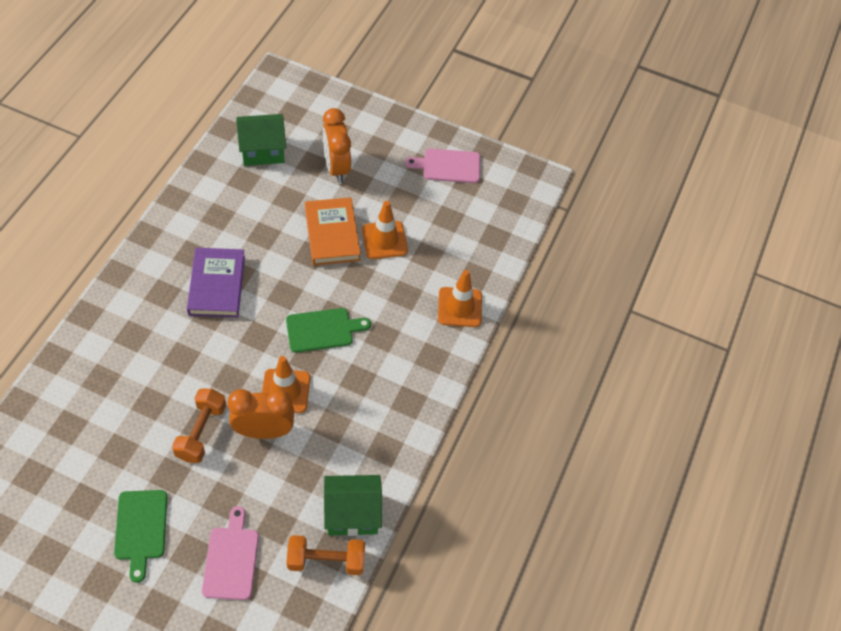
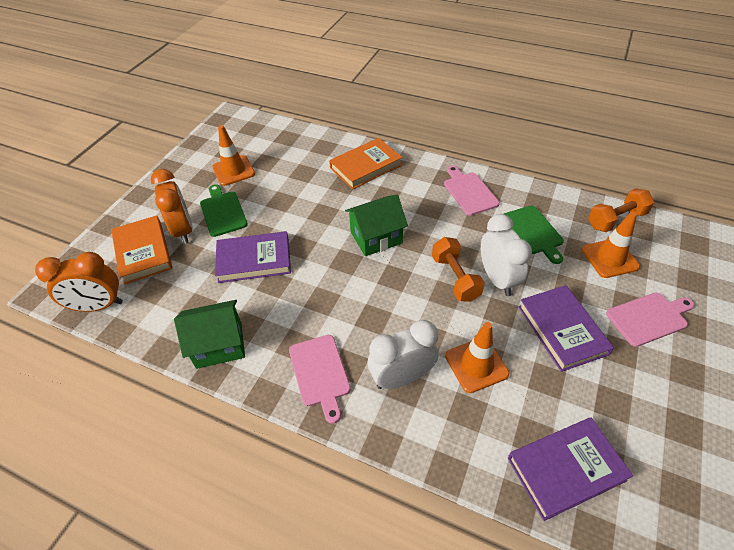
orange book: [305,197,361,266] = 1 -> [111,215,173,285] [329,138,402,189] = 2
pink cutting board: [202,506,259,600] [405,148,480,183] = 2 -> [289,335,351,423] [444,165,500,215] [606,293,694,347] = 3
purple book: [187,248,245,318] = 1 -> [215,231,291,283] [508,417,633,521] [518,285,614,372] = 3
white clock: none = 0 -> [368,320,439,389] [481,214,532,296] = 2

